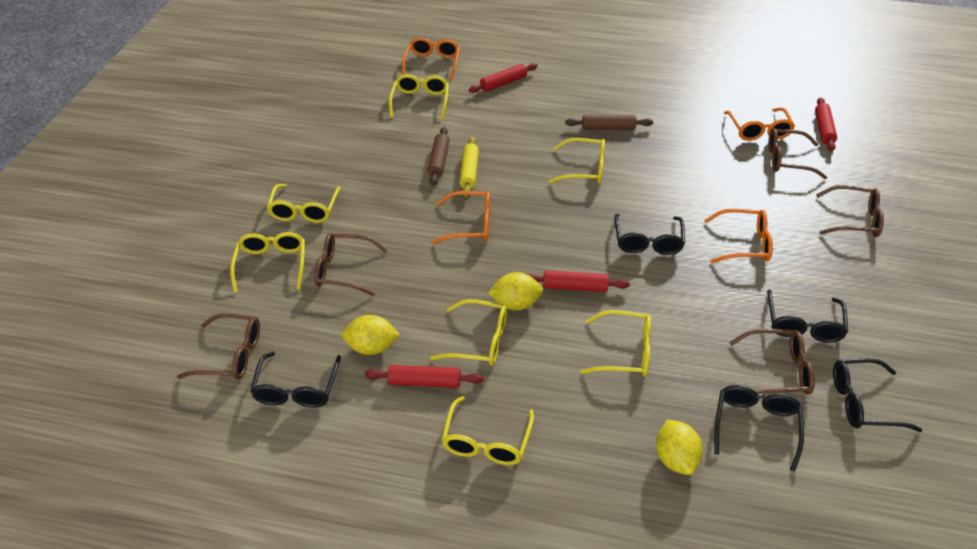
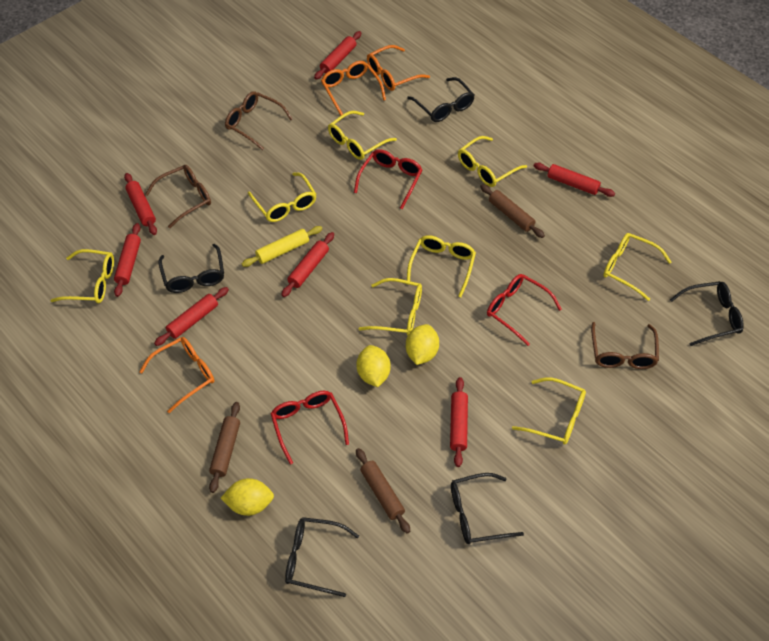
brown glasses: [177,313,260,380] [314,233,388,296] [729,329,815,395] [768,128,827,179] [816,185,884,237] = 5 -> [145,165,211,228] [225,91,293,150] [591,322,659,369] = 3
brown rolling pin: [428,127,450,186] [565,115,653,130] = 2 -> [209,402,240,493] [356,448,410,534] [480,184,545,238] = 3
orange glasses: [402,37,460,81] [432,191,490,245] [704,209,773,263] [724,108,795,141] = 4 -> [139,337,214,413] [321,61,386,116] [367,45,430,91] = 3
red glasses: none = 0 -> [270,391,349,464] [354,149,423,209] [487,274,562,346] = 3
red rolling pin: [365,365,484,388] [469,63,538,93] [527,270,630,292] [815,97,837,151] = 4 -> [114,223,141,297] [124,173,157,235] [154,287,229,346] [281,232,334,297] [314,31,361,79] [450,377,468,467] [534,163,615,197] = 7
yellow glasses: [230,232,305,293] [267,184,341,223] [389,74,449,120] [431,299,507,366] [441,396,534,465] [548,138,605,184] [581,310,651,377] = 7 -> [50,249,114,304] [248,173,317,222] [328,111,397,160] [359,278,422,335] [407,235,476,298] [458,136,527,187] [512,377,586,445] [603,233,672,301] = 8

